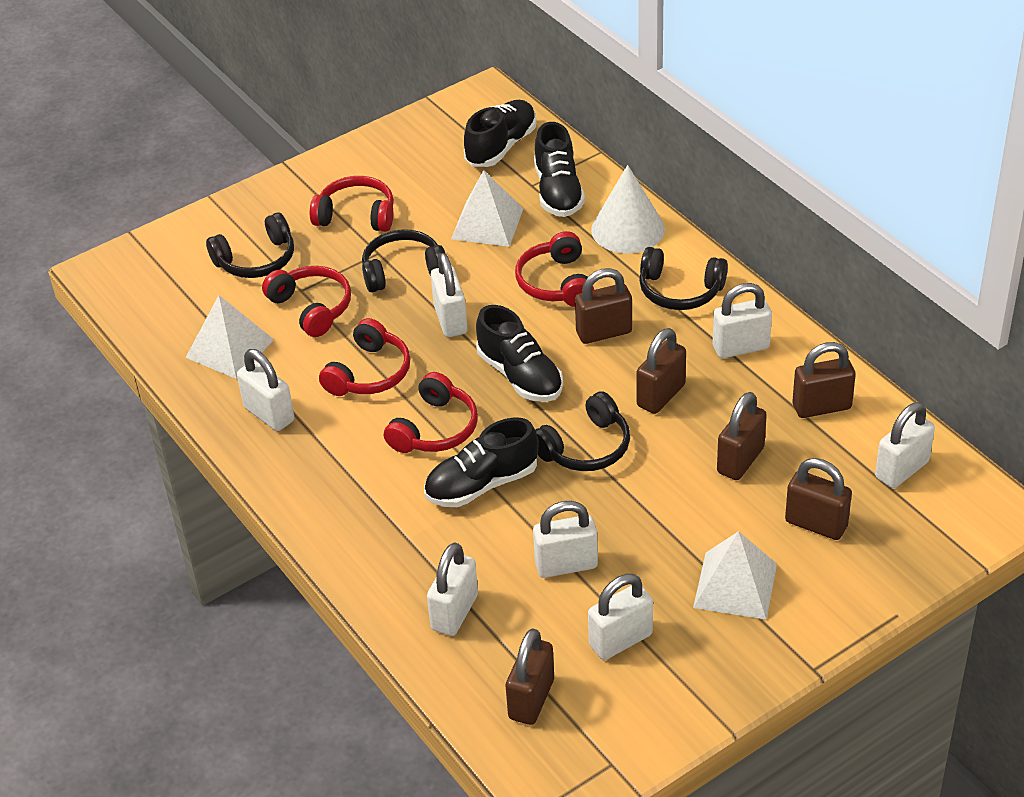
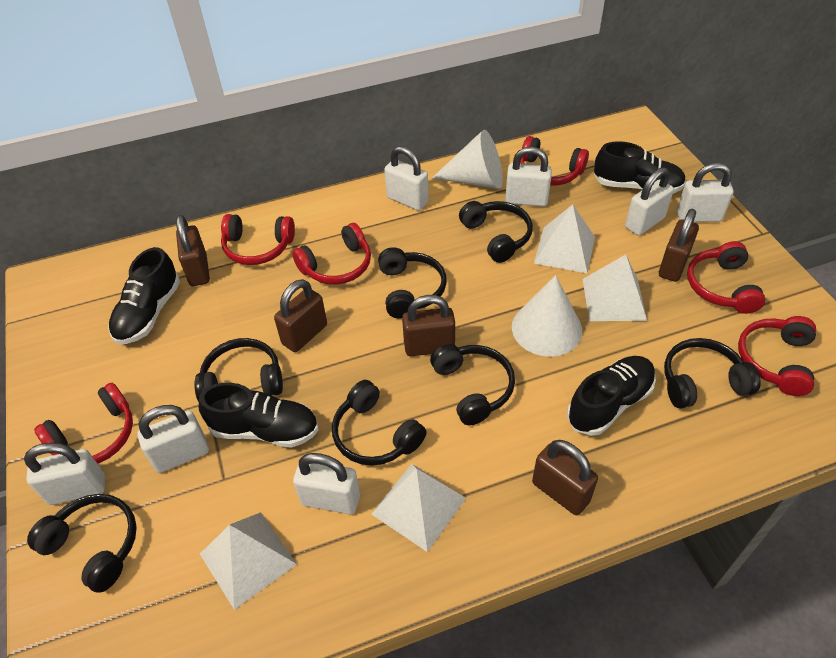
black headphones: [206,213,294,278] [362,229,446,292] [535,391,630,471] [639,247,728,310] = 4 -> [27,494,137,592] [194,338,283,402] [332,380,426,465] [378,247,447,319] [430,344,515,425] [459,201,533,263] [664,338,761,408] = 7
brown padlock: [506,628,554,725] [575,268,632,344] [637,328,686,414] [717,392,767,480] [785,458,852,540] [793,342,856,418] = 6 -> [176,215,210,286] [274,279,327,352] [402,295,455,356] [532,440,598,515] [659,209,699,282] = 5
red headphones: [262,266,351,337] [310,176,394,232] [319,318,410,396] [384,372,478,453] [515,231,594,307] = 5 -> [34,383,133,463] [221,214,295,265] [292,223,371,285] [520,136,589,186] [687,241,766,314] [738,316,816,396] = 6
white cone: [591,165,665,254] = 1 -> [432,130,503,189] [512,275,582,357] = 2
white pyramid: [185,295,274,379] [451,170,524,247] [693,531,777,620] = 3 -> [200,512,297,610] [372,464,466,552] [534,204,595,273] [582,255,647,321] = 4

